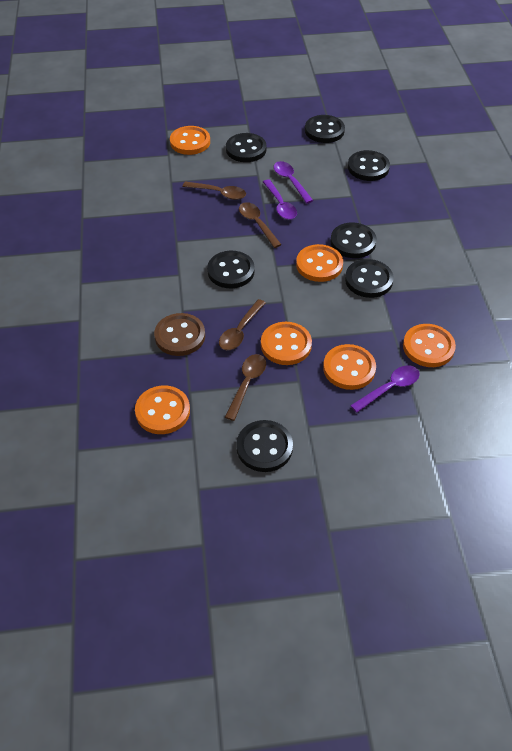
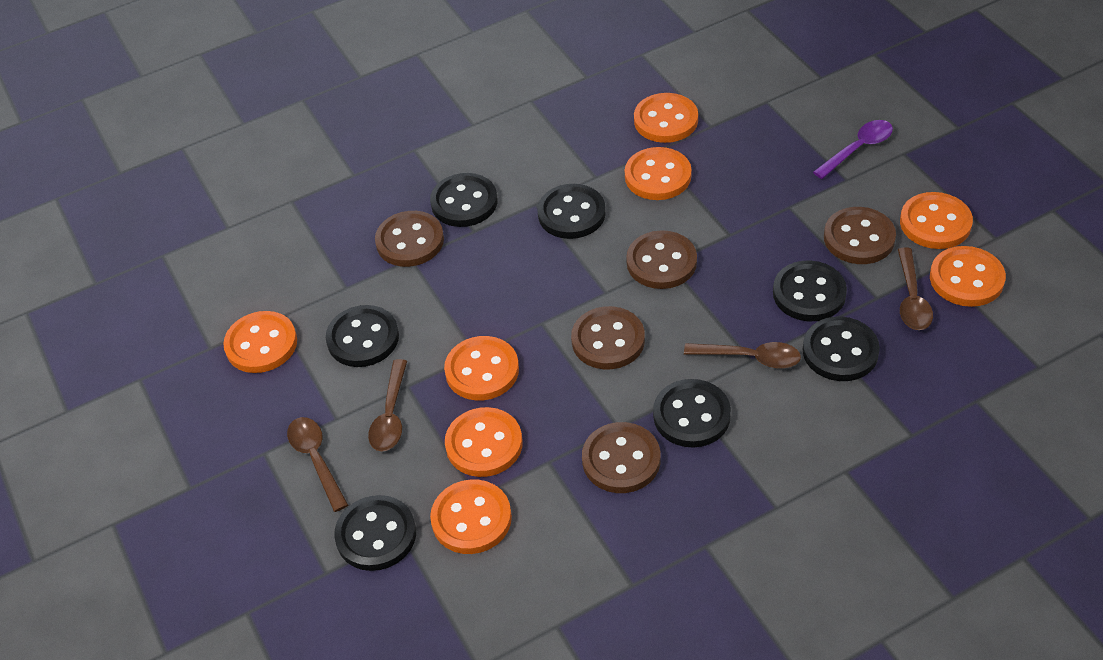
brown button: [154,313,205,356] = 1 -> [375,211,444,267] [571,306,645,369] [582,422,661,493] [626,230,697,289] [824,207,896,264] = 5
orange button: [135,386,190,434] [170,126,210,155] [261,322,312,365] [296,244,343,282] [323,344,376,390] [403,324,456,367] = 6 -> [223,311,297,373] [430,479,512,554] [444,336,519,400] [445,407,523,477] [625,147,691,200] [634,93,698,143] [900,192,973,249] [930,246,1006,307] = 8
purple spoon: [263,179,297,220] [274,161,313,204] [350,366,420,413] = 3 -> [813,120,893,179] = 1

